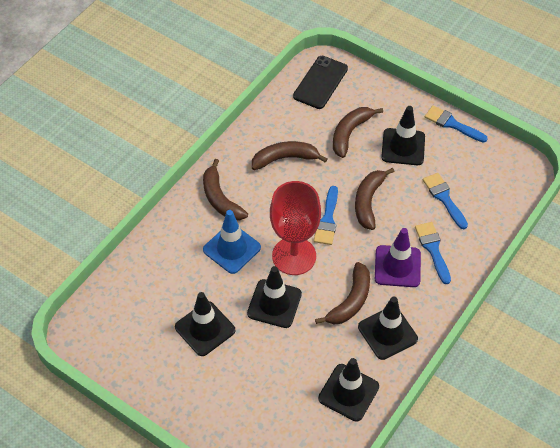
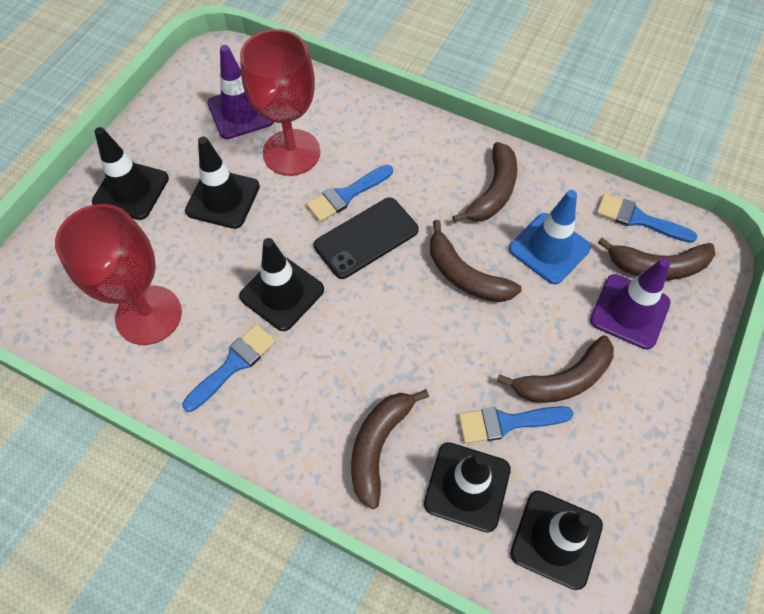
purple traffic cone: [375,228,421,287] = 1 -> [207,45,274,139] [590,258,671,350] = 2
red goblet: [270,181,321,275] = 1 -> [55,204,182,345] [240,29,320,176] = 2

